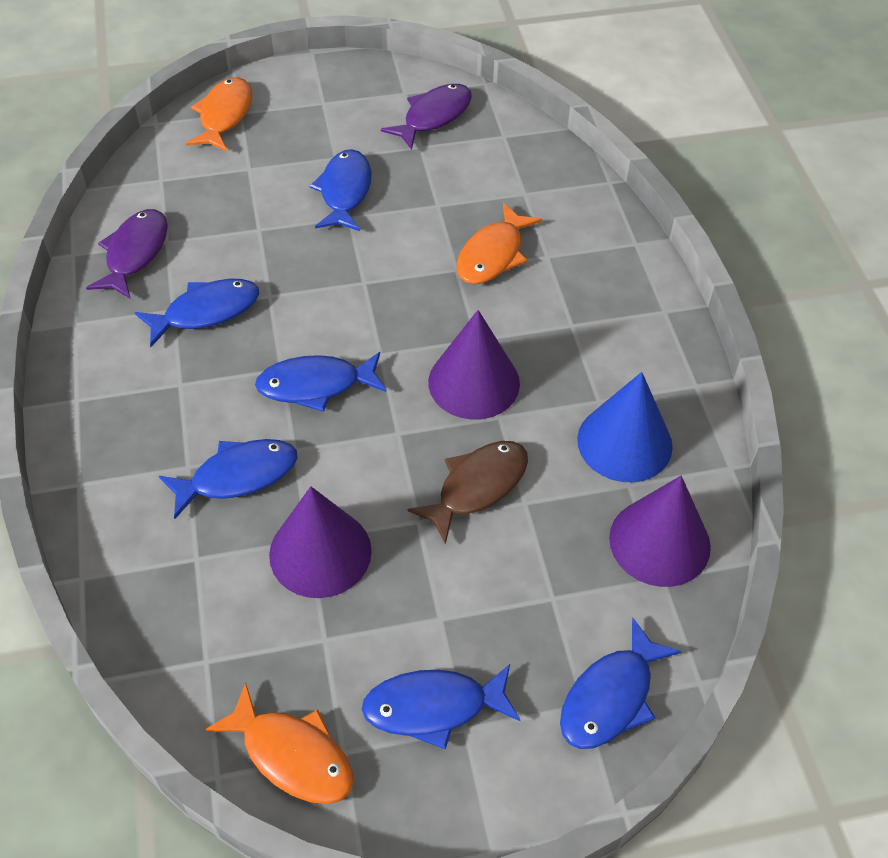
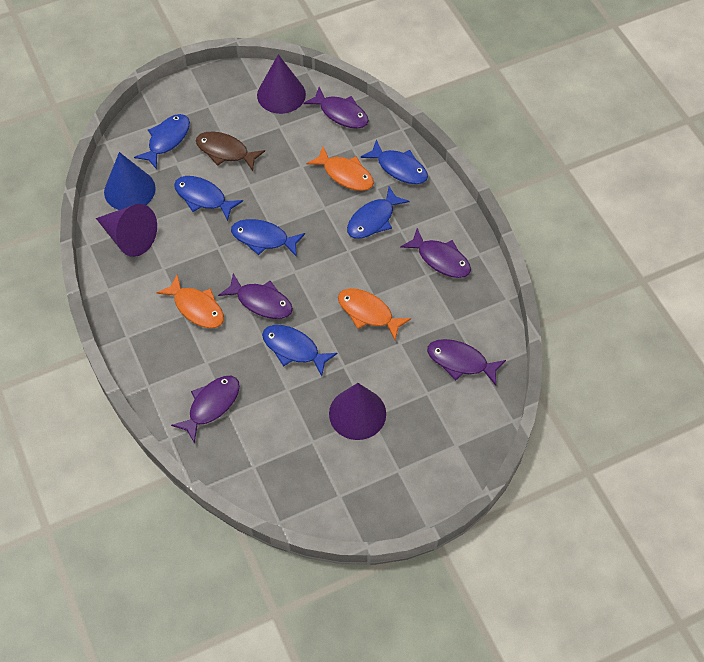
purple fish: [86,209,168,299] [381,84,472,150] = 2 -> [171,376,240,444] [218,273,293,319] [303,87,369,129] [400,228,471,278] [427,339,506,385] = 5

